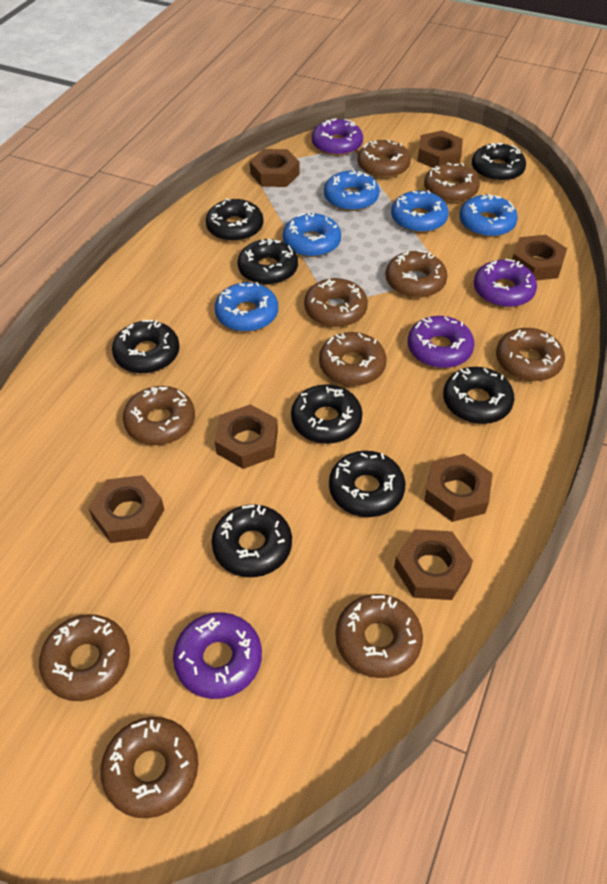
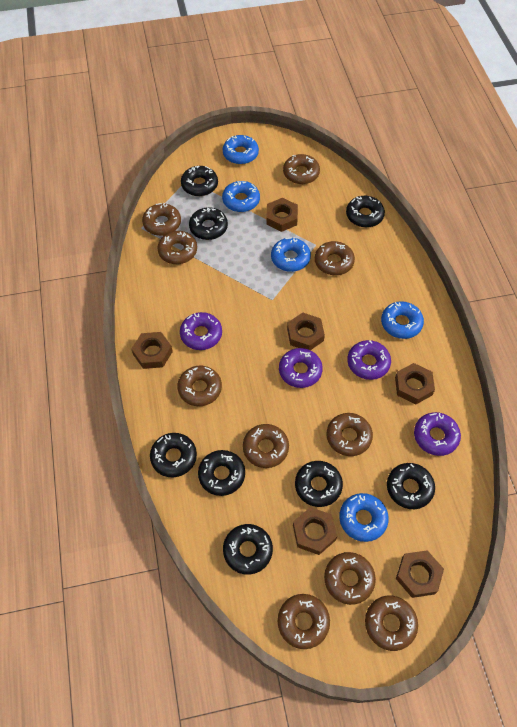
brown nut: [88,475,164,543] [215,404,278,469] [250,149,300,187] [394,529,473,600] [418,131,463,168] [424,454,493,522] [512,235,567,280] = 7 -> [131,332,173,369] [266,198,298,232] [287,313,325,350] [293,507,337,555] [395,363,435,404] [396,550,444,598] = 6

